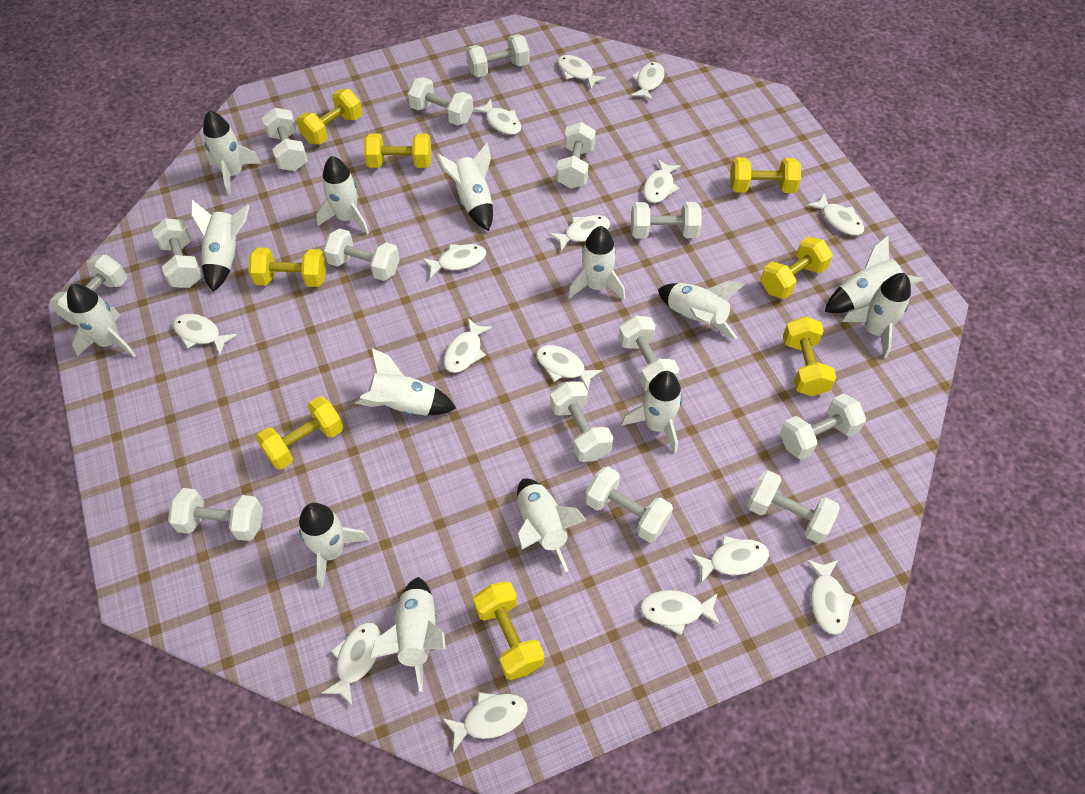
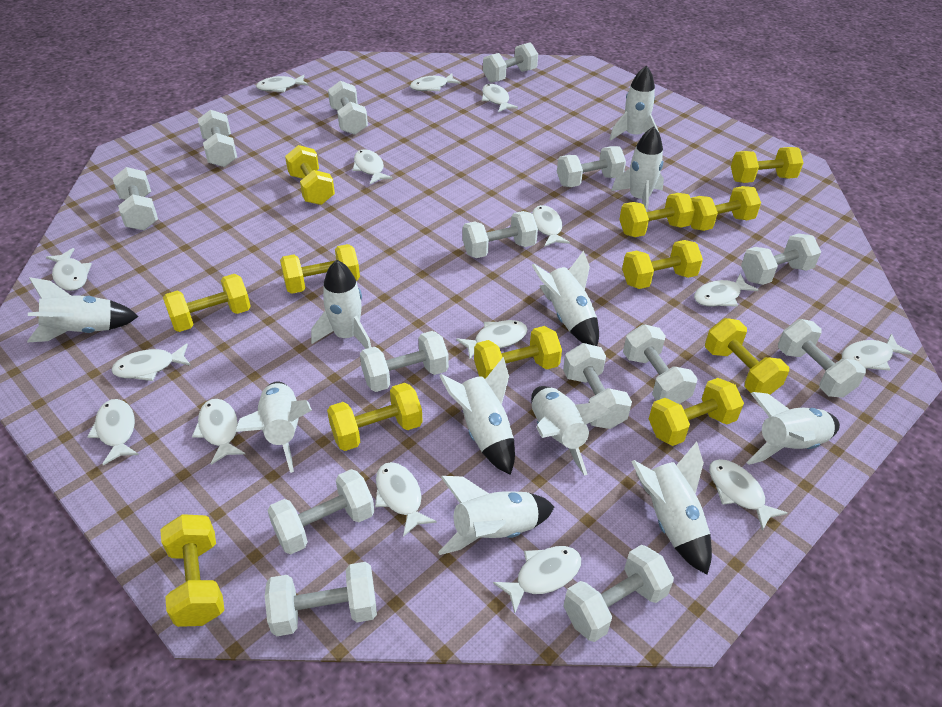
white rocket: [67,284,136,357] [191,200,250,292] [203,110,262,196] [299,503,369,588] [316,156,369,234] [354,348,456,416] [370,577,446,692] [437,143,493,231] [517,478,586,572] [568,226,625,300] [622,371,683,454] [658,281,744,339] [824,235,923,313] [842,273,911,359] = 14 -> [27,277,139,343] [236,381,312,473] [311,260,371,349] [438,476,554,555] [439,357,515,475] [531,386,612,476] [532,250,599,346] [609,65,659,141] [611,126,664,212] [631,442,712,574] [746,392,840,465] = 11
yellow dumbbell: [249,247,326,287] [256,396,343,470] [297,89,362,144] [364,133,431,168] [473,581,544,680] [730,158,801,193] [761,237,833,299] [783,316,836,396] = 8 -> [160,514,224,627] [163,274,251,332] [280,244,360,294] [285,145,335,205] [327,383,423,451] [474,326,562,379] [619,193,695,237] [622,240,703,289] [649,378,744,446] [691,186,761,231] [705,318,789,395] [731,147,804,183] = 12

